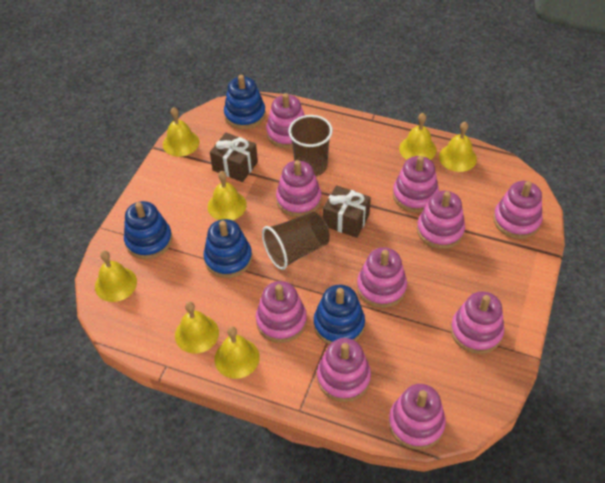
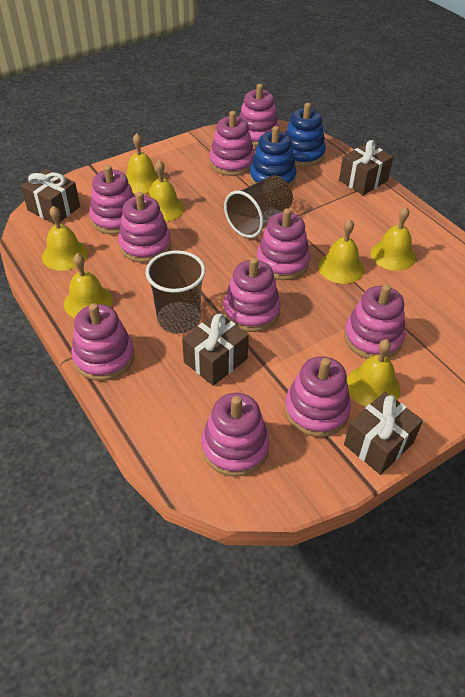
blue stacking toy: [124,201,172,259] [204,219,252,278] [224,75,266,129] [314,285,365,345] = 4 -> [249,126,296,187] [285,103,326,167] = 2
brown gift: [210,133,258,182] [323,185,371,238] = 2 -> [21,169,80,224] [182,312,249,386] [339,140,393,195] [344,392,423,475] = 4

